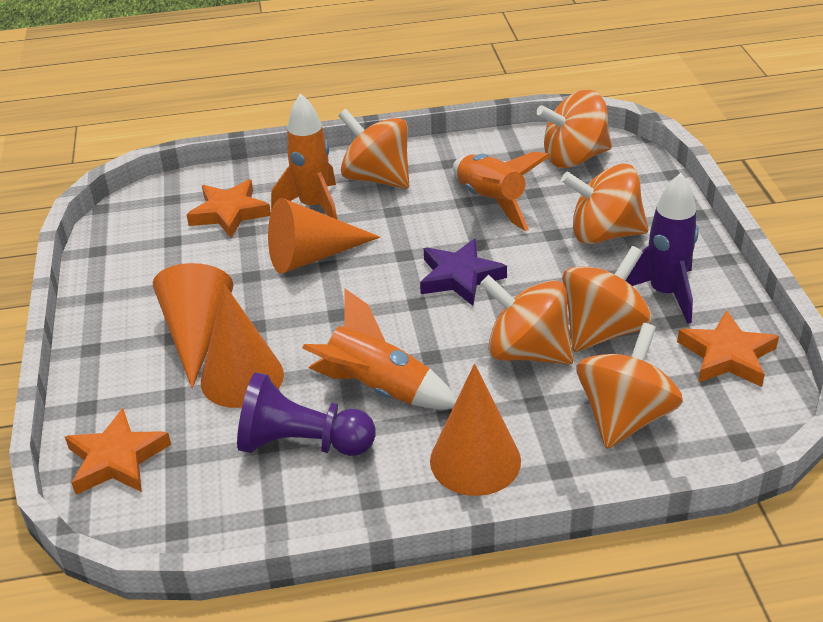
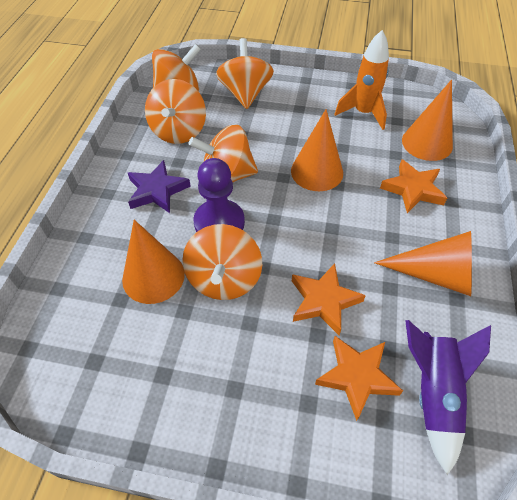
orange rocket: [271,93,337,219] [302,289,456,409] [453,152,551,231] = 3 -> [335,30,389,130] = 1
orange spinning top: [338,109,409,189] [480,275,573,365] [536,90,612,168] [561,163,649,244] [562,246,652,352] [577,323,683,449] = 6 -> [145,79,206,144] [152,44,201,92] [182,224,262,300] [189,125,258,182] [216,38,274,109] = 5

